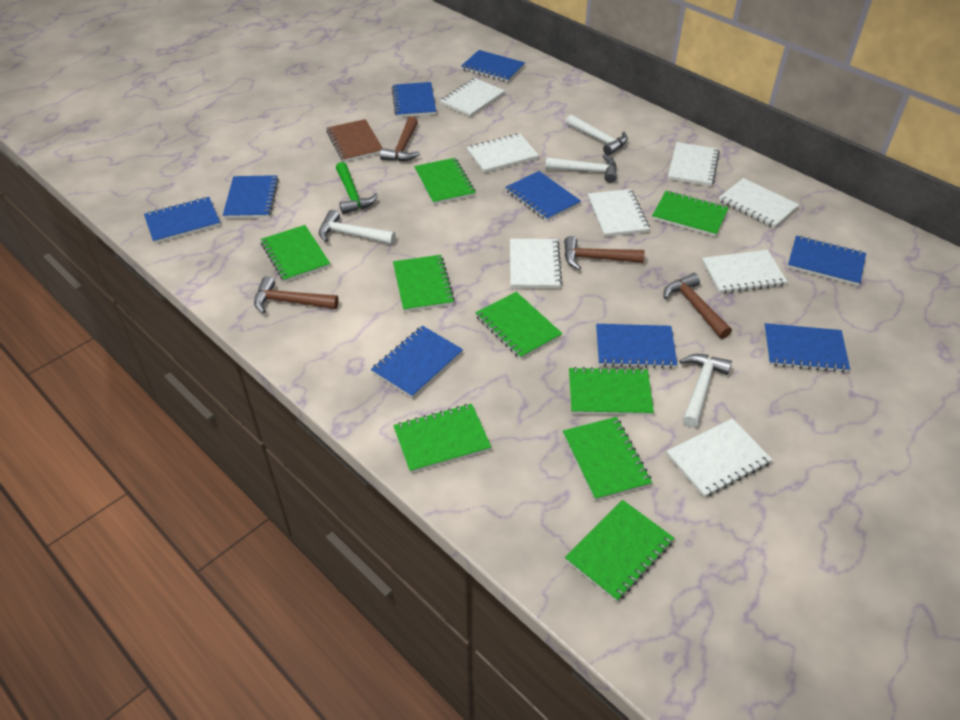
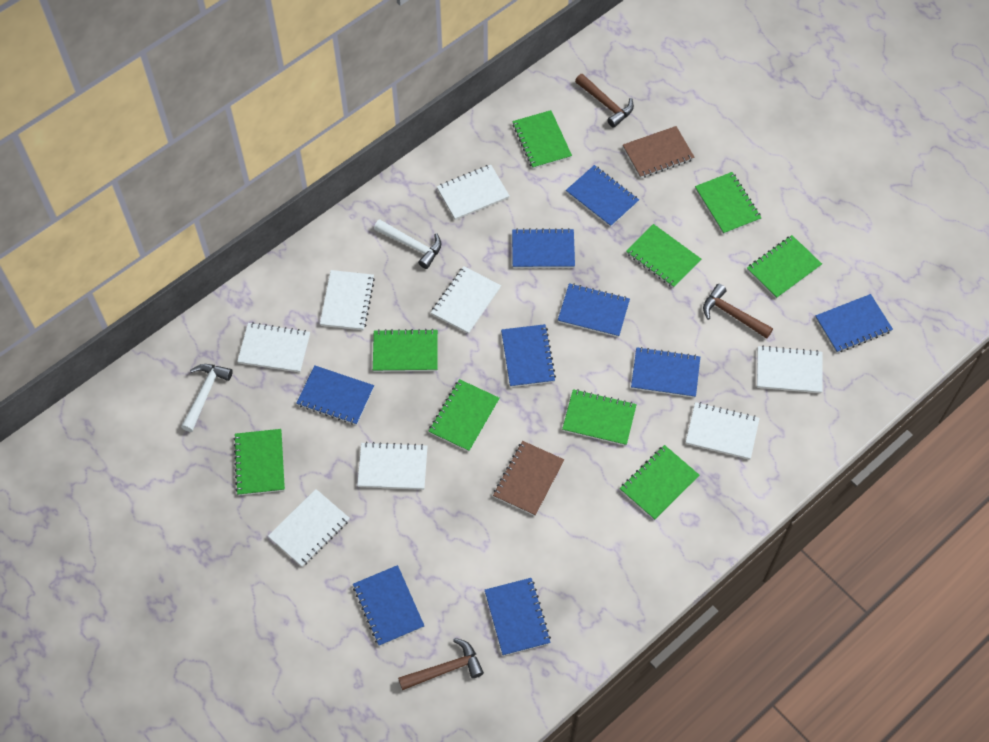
brown hammer: [254,276,339,314] [380,116,420,161] [564,236,645,270] [663,273,732,339] = 4 -> [398,638,484,690] [575,74,634,128] [703,284,773,339] = 3
brown notebook: [326,119,383,162] = 1 -> [493,441,564,516] [623,126,695,178] = 2
green hammer: [336,162,378,214] = 1 -> none = 0
white hammer: [319,210,395,244] [545,154,617,183] [566,115,628,156] [680,354,732,427] = 4 -> [181,364,233,432] [374,219,441,269] = 2

